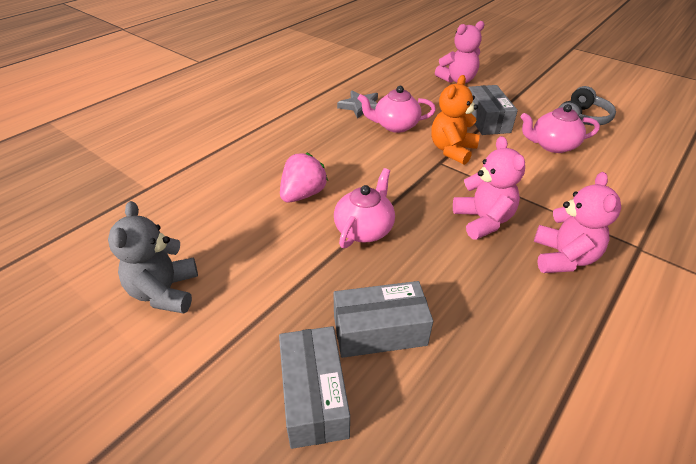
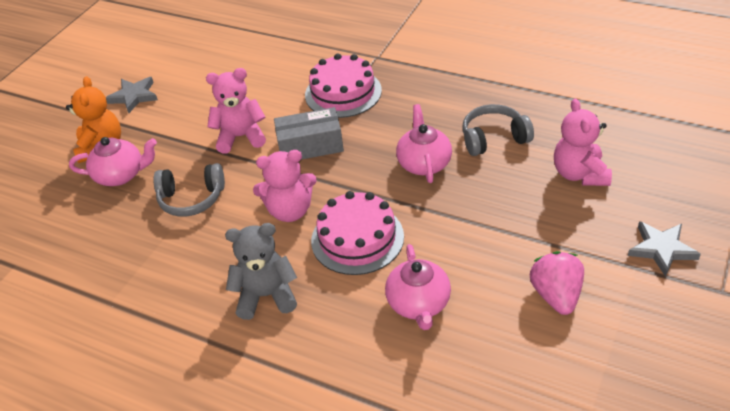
grey box: [279,326,350,449] [333,281,433,358] [468,85,518,135] = 3 -> [274,107,344,160] = 1
grey headphones: [558,86,616,125] = 1 -> [153,163,225,217] [462,104,534,156] = 2
grey star: [337,91,378,119] = 1 -> [106,77,158,113] [628,221,701,277] = 2
pink cake: none = 0 -> [305,54,382,118] [311,191,404,275] = 2

